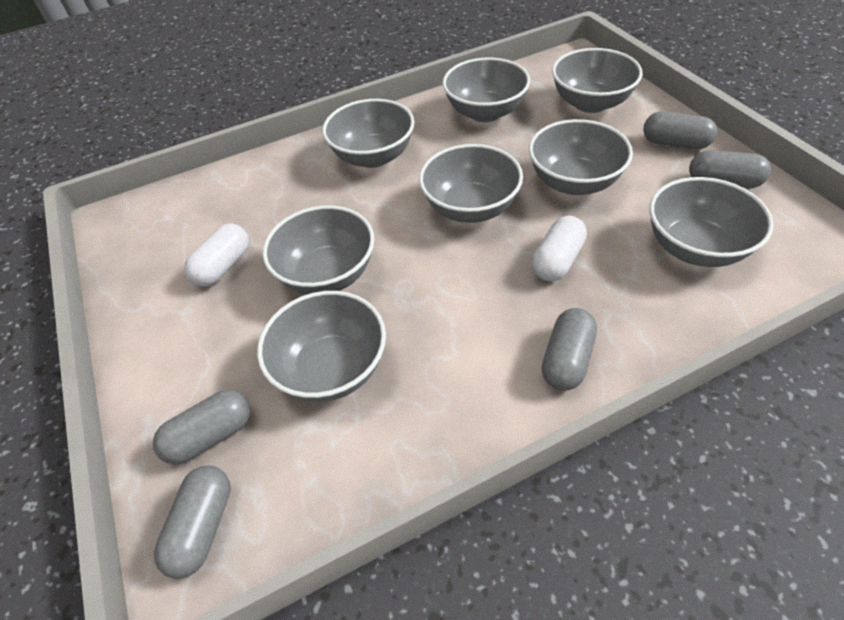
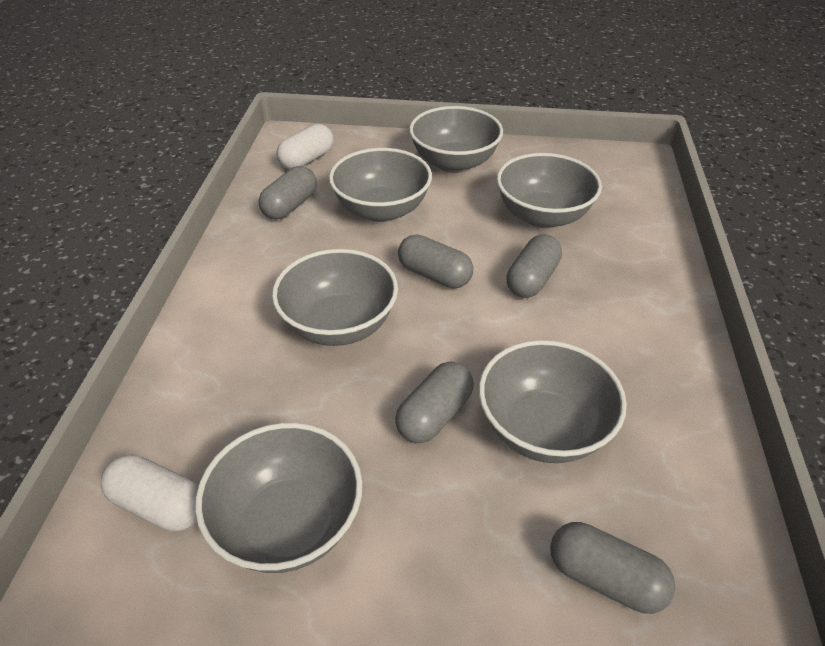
grey bowl: [257,291,386,402] [262,206,374,294] [322,99,414,168] [419,144,523,223] [442,57,530,122] [529,119,633,195] [552,48,643,113] [650,177,774,267] = 8 -> [195,423,362,573] [272,249,398,346] [329,148,432,222] [409,106,503,173] [479,340,627,463] [497,153,602,228] = 6

